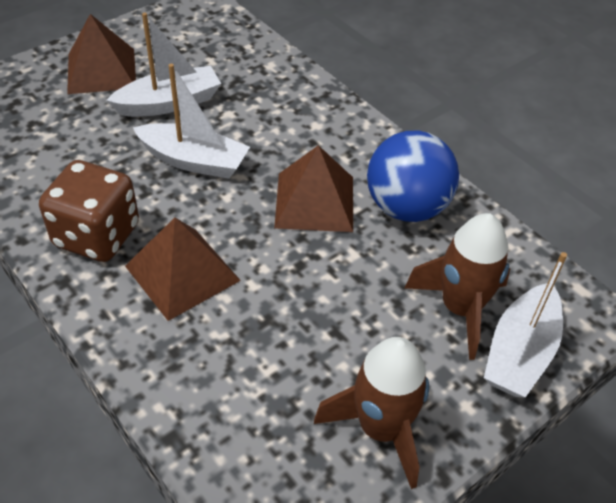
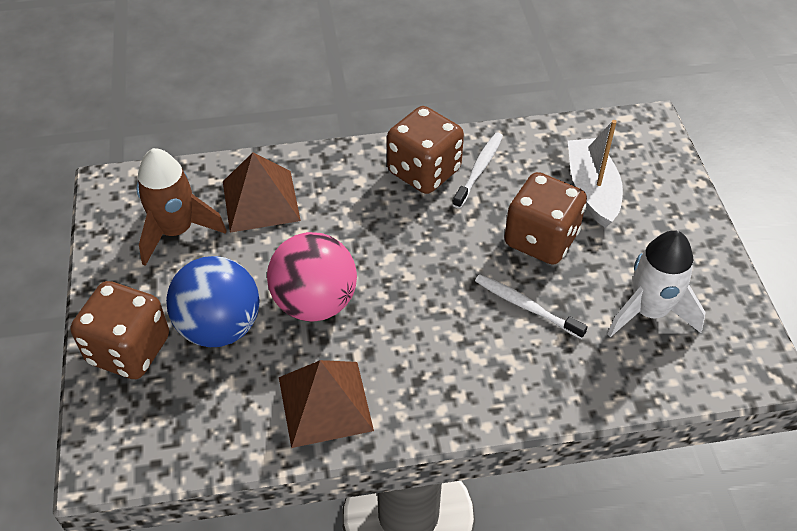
brown dice: [39,160,139,262] = 1 -> [71,281,169,379] [387,106,464,194] [504,172,587,265] = 3
brown pyramid: [67,14,136,94] [125,217,241,321] [274,145,353,232] = 3 -> [223,152,301,233] [279,360,374,448] = 2
brown rocket: [314,337,429,489] [405,213,510,360] = 2 -> [136,148,227,266] = 1
pink ball: none = 0 -> [267,232,357,322] = 1
white boat: [106,13,221,117] [133,64,250,179] [484,252,567,397] = 3 -> [568,120,623,228] = 1
white rocket: none = 0 -> [607,230,706,337] = 1
white toothbrush: none = 0 -> [453,132,503,209] [475,274,588,339] = 2

